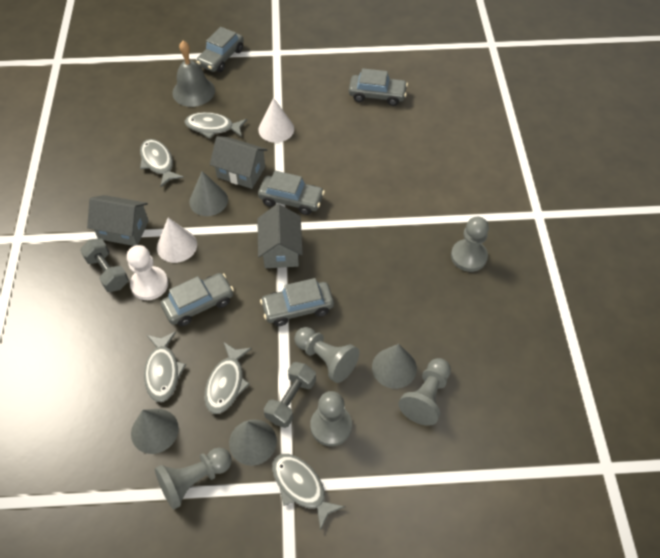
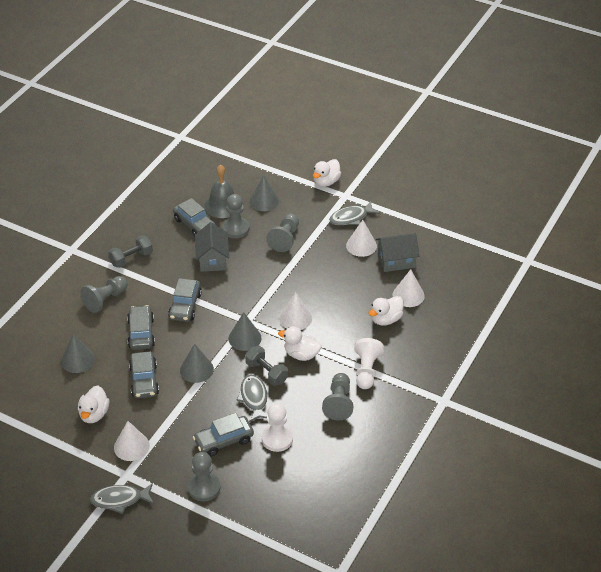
grey fish: [140,139,184,187] [144,332,186,402] [185,112,247,139] [204,342,252,414] [272,454,345,531] = 5 -> [90,483,154,514] [236,375,267,422] [329,201,380,225] = 3
grey house: [87,195,149,246] [210,136,268,189] [258,204,303,268] = 3 -> [195,222,229,272] [376,233,419,272] = 2
white cone: [157,218,197,263] [258,98,294,143] = 2 -> [114,421,150,461] [279,292,312,330] [346,220,377,257] [393,269,425,307] = 4
white duck: none = 0 -> [78,385,109,423] [278,326,321,361] [313,159,341,187] [368,296,404,326] = 4
white pawn: [127,245,168,300] = 1 -> [262,403,293,452] [354,338,384,389] = 2

